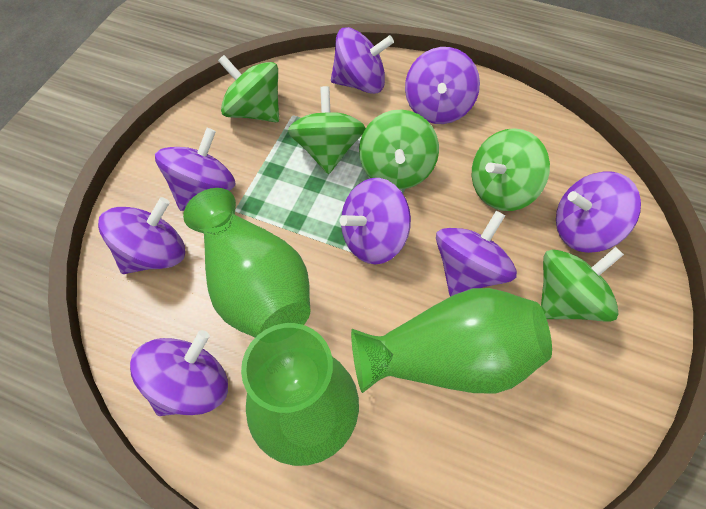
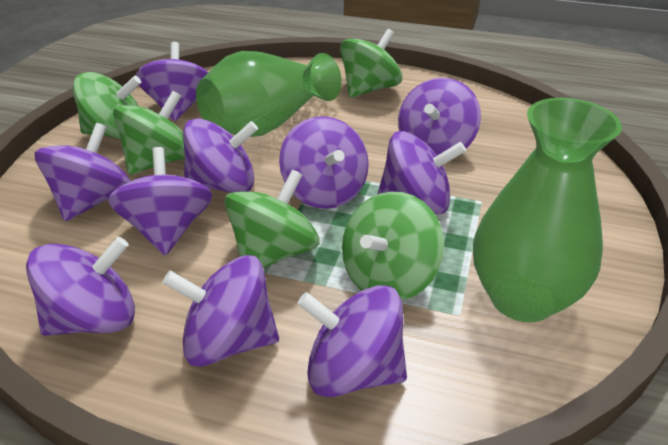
green vase: [183,188,310,337] [241,323,359,466] [351,288,552,394] = 3 -> [196,51,342,137] [473,98,622,322] = 2
purple spinning top: [98,197,185,274] [130,330,228,416] [155,128,235,211] [331,27,394,94] [339,178,411,264] [405,47,480,124] [436,211,517,297] [556,172,641,253] = 8 -> [26,237,135,336] [35,123,130,221] [108,147,212,255] [136,42,209,121] [162,255,279,367] [183,118,258,193] [279,116,369,209] [297,285,407,397] [377,131,466,215] [398,78,481,156] = 10

